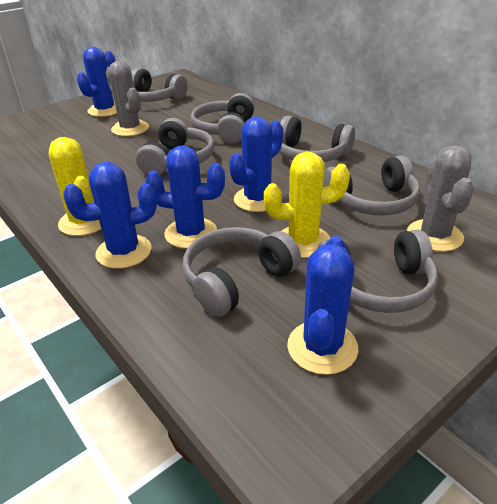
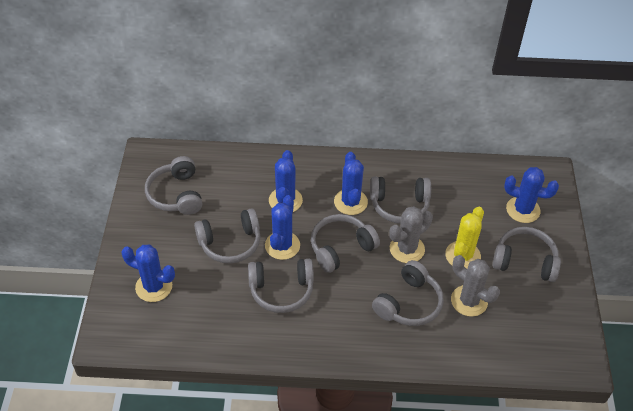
yellow cactus: [49,137,101,236] [264,152,350,258] = 2 -> [445,207,484,269] = 1

